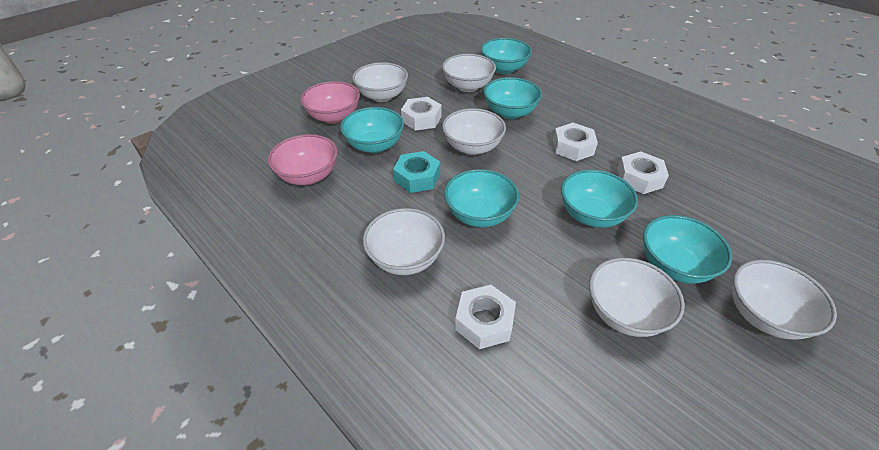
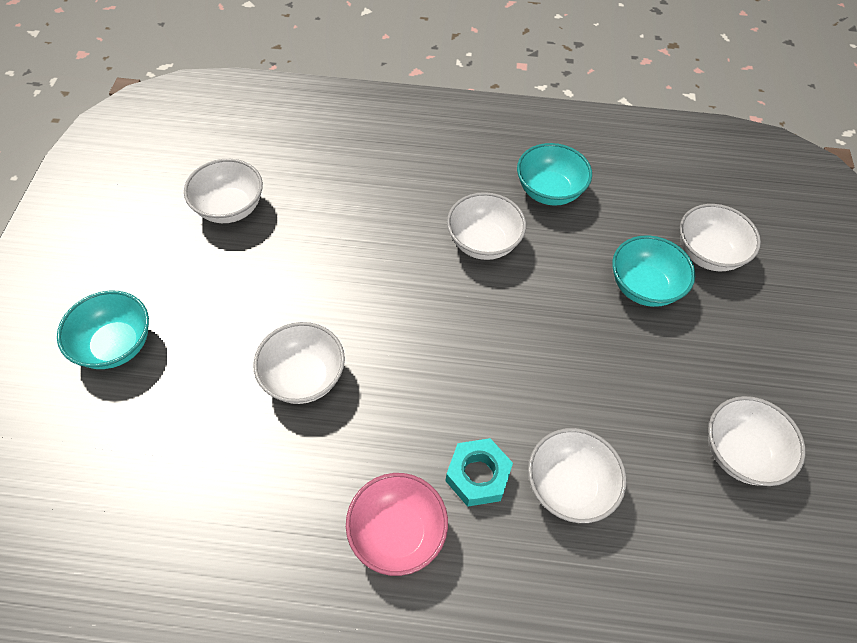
pink bowl: [268,134,338,185] [300,81,360,124] = 2 -> [346,473,448,576] = 1
turquoise bowl: [340,107,404,153] [444,169,519,227] [481,38,532,74] [484,77,542,119] [561,170,638,228] [643,215,732,284] = 6 -> [57,291,149,369] [517,143,592,206] [612,235,695,307] = 3
white nut: [401,97,442,131] [455,285,516,349] [553,123,598,161] [617,151,669,194] = 4 -> none = 0

